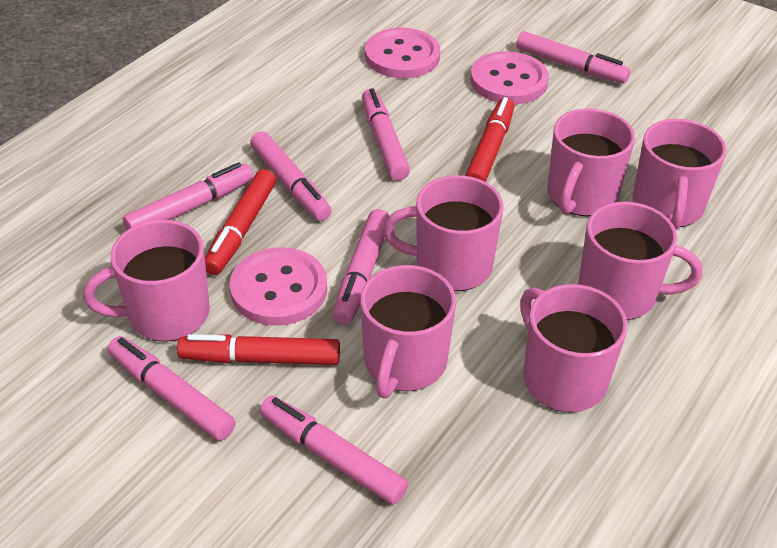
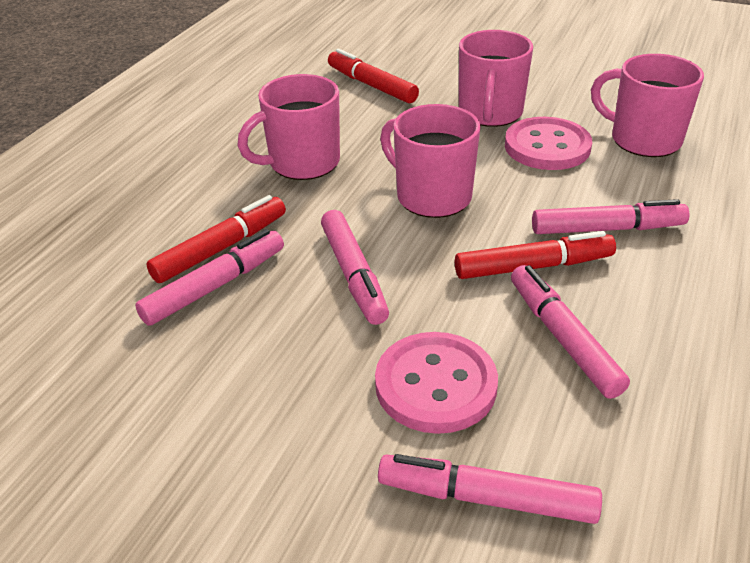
pink button: [230,247,327,326] [365,28,440,78] [470,51,549,104] = 3 -> [375,332,498,434] [505,117,592,170] = 2
pink marker: [108,336,236,441] [123,162,253,230] [250,131,332,221] [260,396,408,505] [333,209,390,325] [362,88,410,180] [516,31,631,84] = 7 -> [135,229,284,326] [321,210,389,325] [378,454,602,524] [511,265,630,399] [532,199,689,234] = 5
pink mug: [83,220,210,342] [360,265,456,398] [383,175,504,291] [520,284,628,412] [547,108,635,216] [578,202,702,320] [632,119,726,229] = 7 -> [237,74,340,180] [380,104,481,218] [459,30,533,127] [591,54,704,157] = 4

